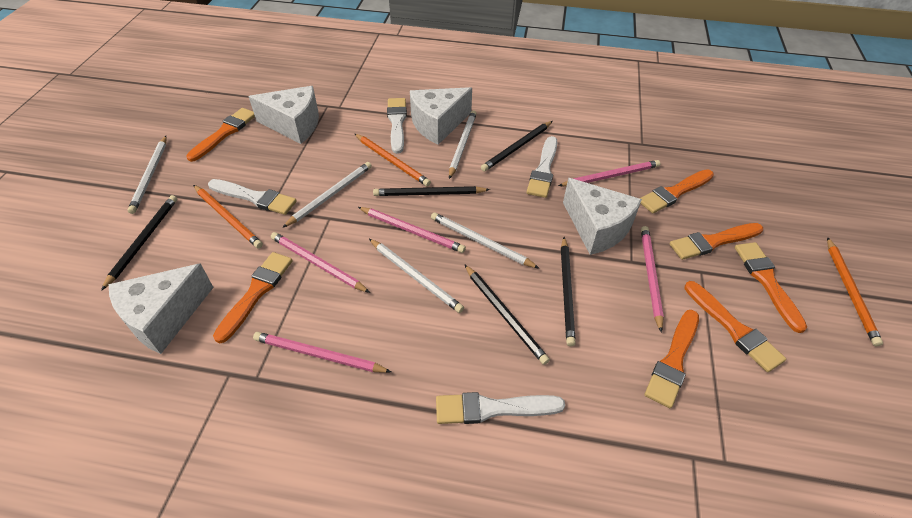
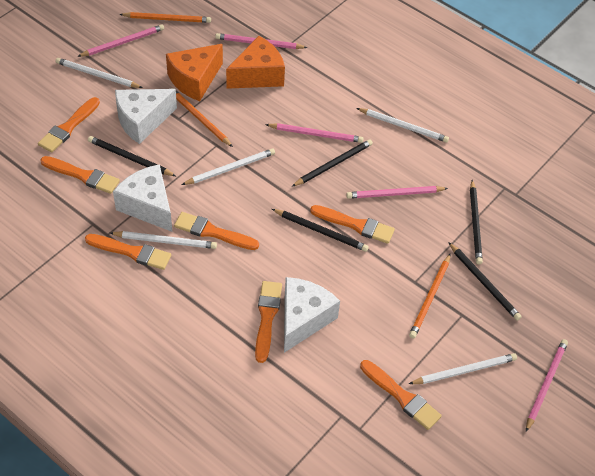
orange cheese: none = 0 -> [166,44,223,101] [226,36,285,89] = 2
white brush: [208,179,297,215] [387,98,407,154] [436,392,565,424] [526,136,558,198] = 4 -> none = 0
white cheese: [109,263,214,354] [248,86,319,144] [410,87,472,145] [563,178,642,255] = 4 -> [113,164,172,232] [115,89,177,144] [284,277,340,353] = 3

